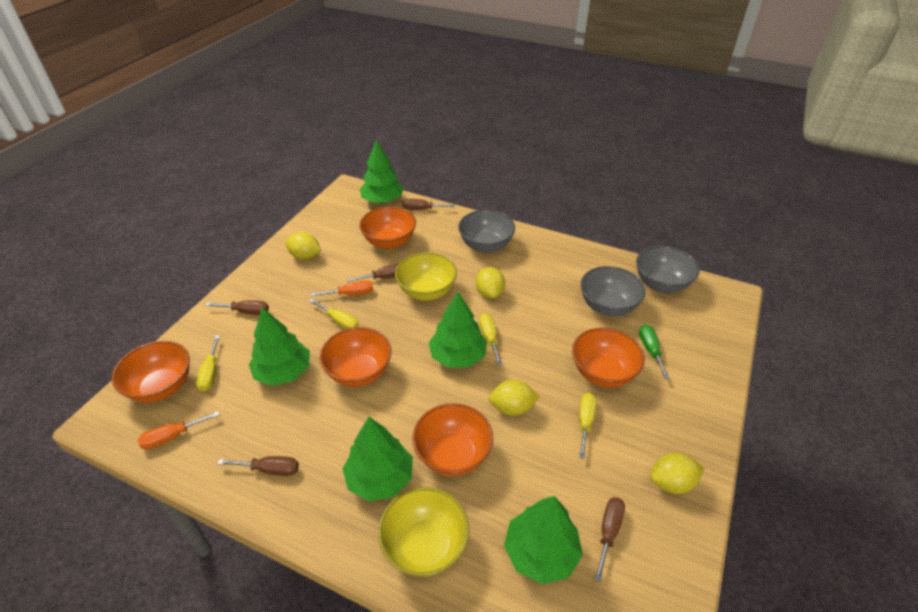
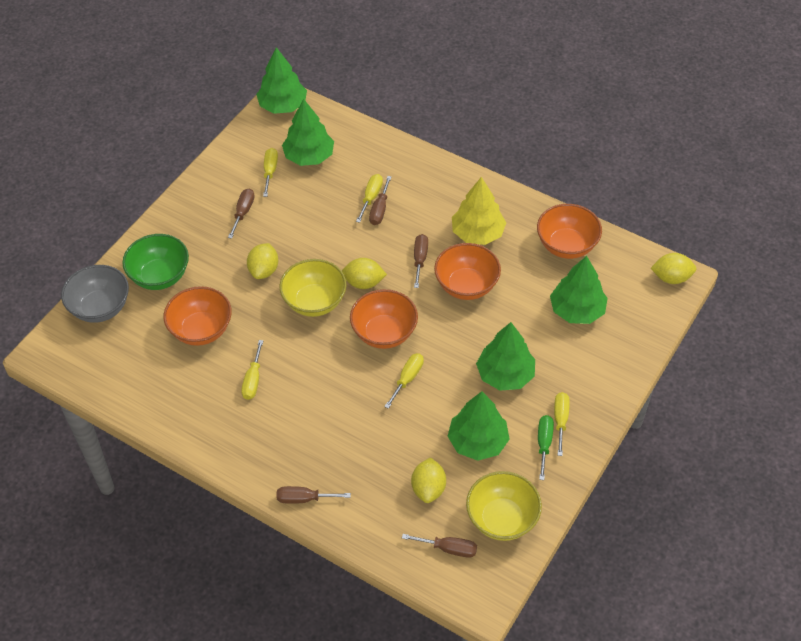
green bowl: none = 0 -> [122,234,189,290] = 1
grey bowl: [458,210,515,253] [581,266,645,316] [636,246,700,293] = 3 -> [61,265,129,323] = 1
orange bowl: [112,341,190,403] [320,327,392,387] [359,207,416,249] [413,403,493,476] [572,328,645,388] = 5 -> [164,286,232,346] [350,289,418,349] [434,243,501,300] [537,204,602,259] = 4
orange screwdriver: [138,411,220,449] [311,280,373,296] = 2 -> none = 0
yellow screwdriver: [196,335,220,391] [309,299,359,329] [479,313,503,365] [579,393,596,459] = 4 -> [241,340,263,400] [263,148,278,197] [356,174,383,223] [384,353,424,409] [554,392,570,456] = 5
yellow tree: none = 0 -> [452,177,506,245] = 1

